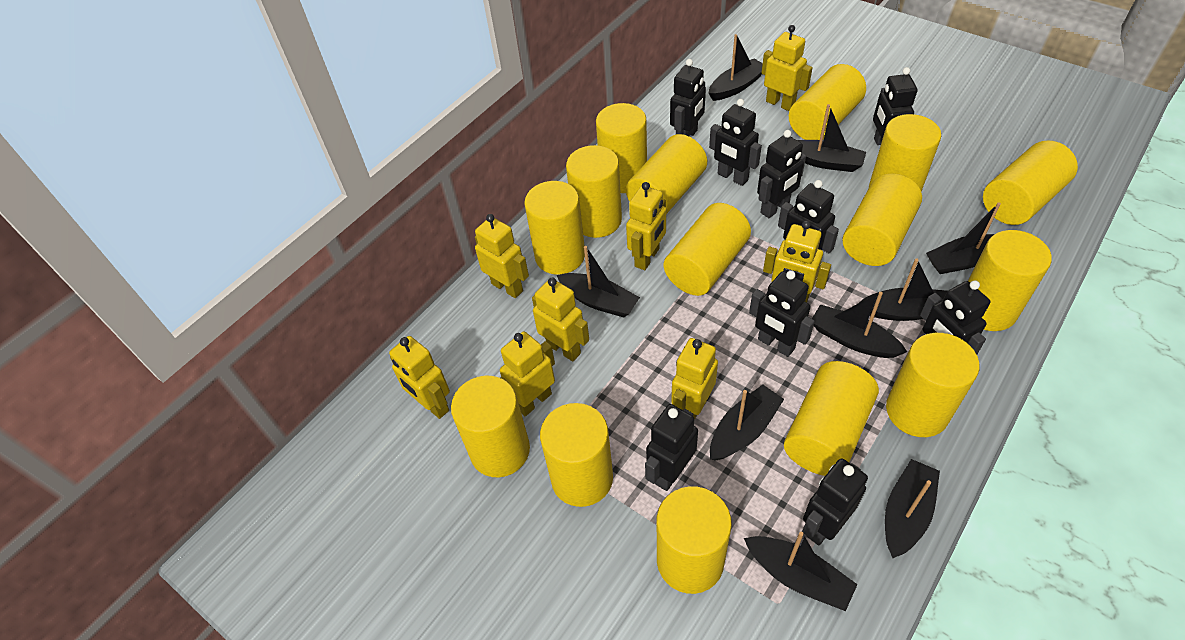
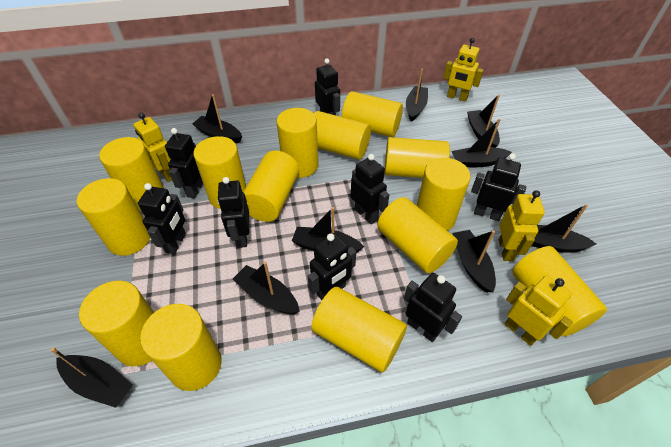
black robot: [645,404,698,491] [670,59,706,137] [709,99,762,186] [749,271,815,357] [757,130,806,218] [778,180,839,253] [802,458,868,545] [873,67,918,145] [920,280,991,355] = 9 -> [138,183,186,254] [165,128,203,198] [217,177,249,248] [308,233,356,300] [315,58,340,115] [351,154,389,224] [404,273,462,342] [471,153,526,221] = 8
yellow cylinder: [451,376,530,477] [524,181,585,275] [540,403,613,507] [566,145,622,238] [596,103,647,193] [626,134,707,214] [657,486,732,594] [664,203,751,296] [784,361,879,476] [789,64,866,140] [843,173,922,266] [869,114,941,192] [886,333,979,437] [968,230,1052,331] [983,140,1078,225] = 15 -> [77,178,150,256] [79,281,154,366] [99,137,164,210] [140,304,221,391] [194,136,246,209] [244,151,299,222] [277,108,318,178] [311,287,407,372] [314,111,371,160] [342,91,403,137] [377,197,458,273] [385,137,450,178] [417,158,471,231] [512,246,607,336] = 14
yellow robot: [389,336,450,419] [475,214,529,298] [500,332,555,416] [532,278,589,362] [626,182,666,270] [671,338,718,420] [762,25,813,111] [763,221,831,302] = 8 -> [133,112,172,182] [443,38,484,102] [499,190,545,261] [505,275,573,346] = 4

